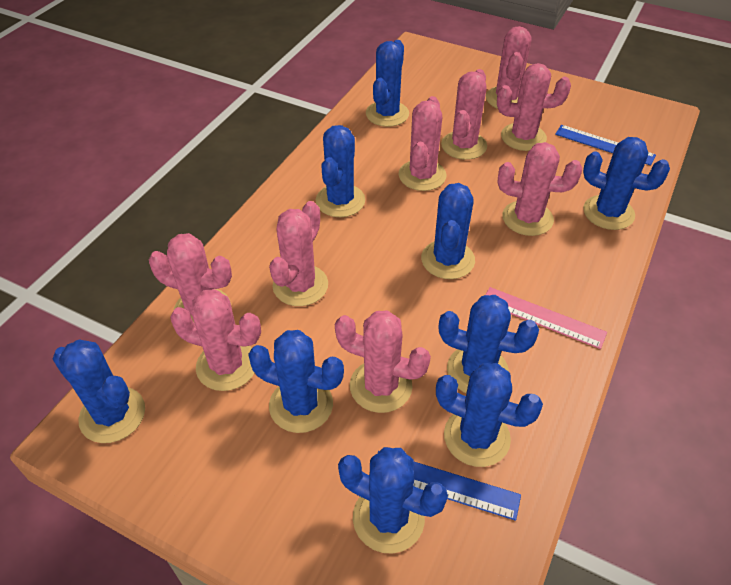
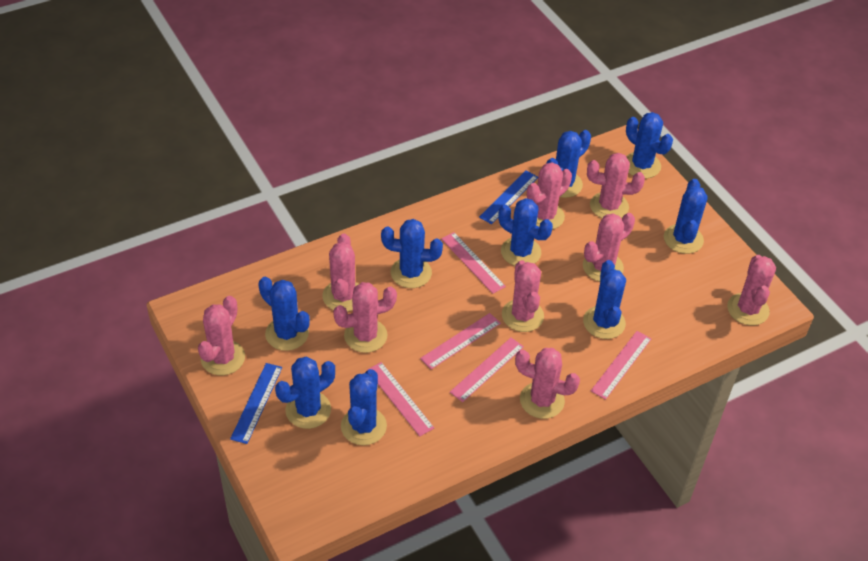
pink ruler: [486,287,607,349] = 1 -> [367,362,434,437] [420,313,501,369] [441,232,506,294] [450,338,524,402] [591,331,651,400] = 5

